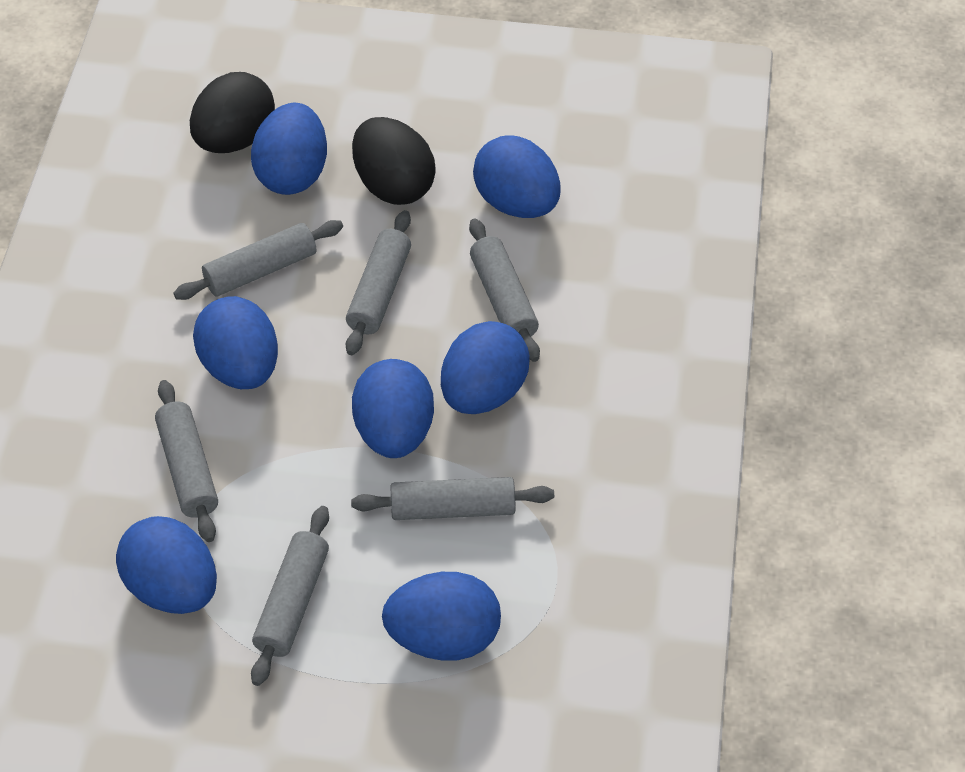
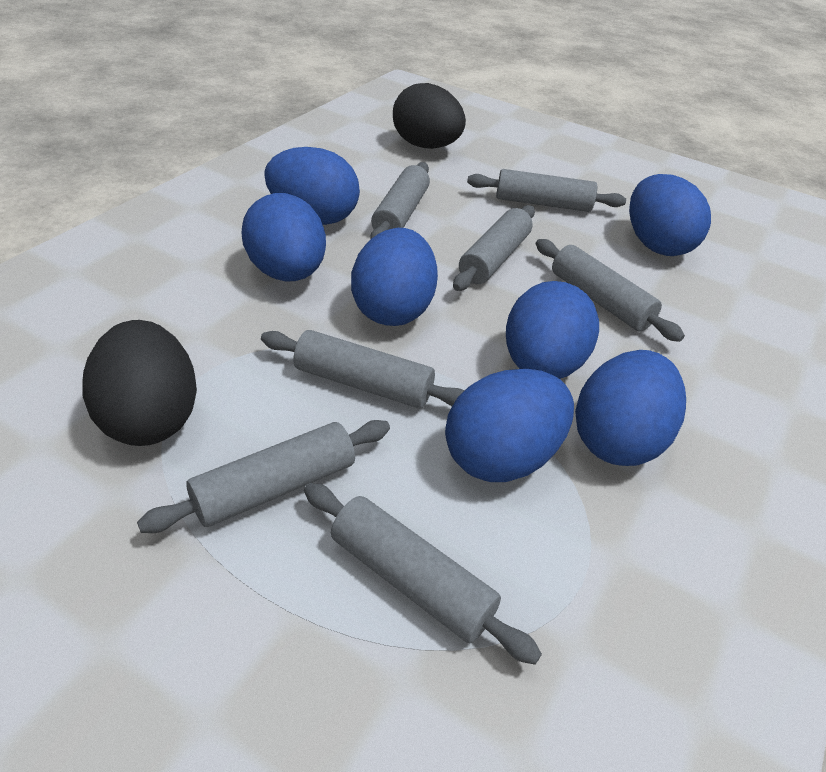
grey rolling pin: [155,380,218,542] [173,220,343,300] [251,506,329,686] [346,210,411,355] [351,477,554,520] [469,219,540,362] = 6 -> [137,420,390,533] [261,330,465,409] [304,483,542,665] [371,162,430,239] [453,205,535,291] [467,169,626,212] [536,239,685,342] = 7

